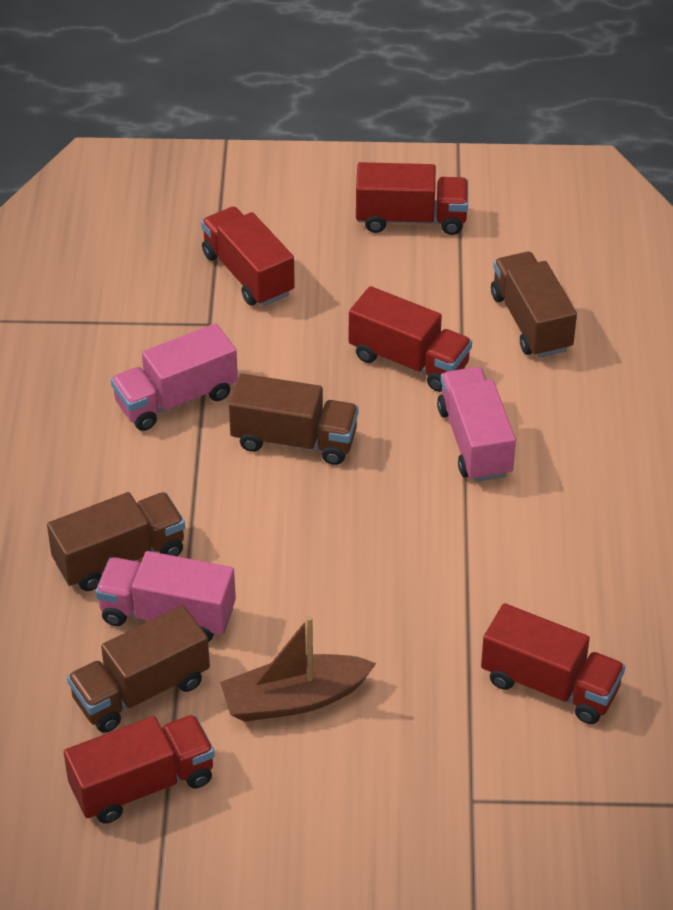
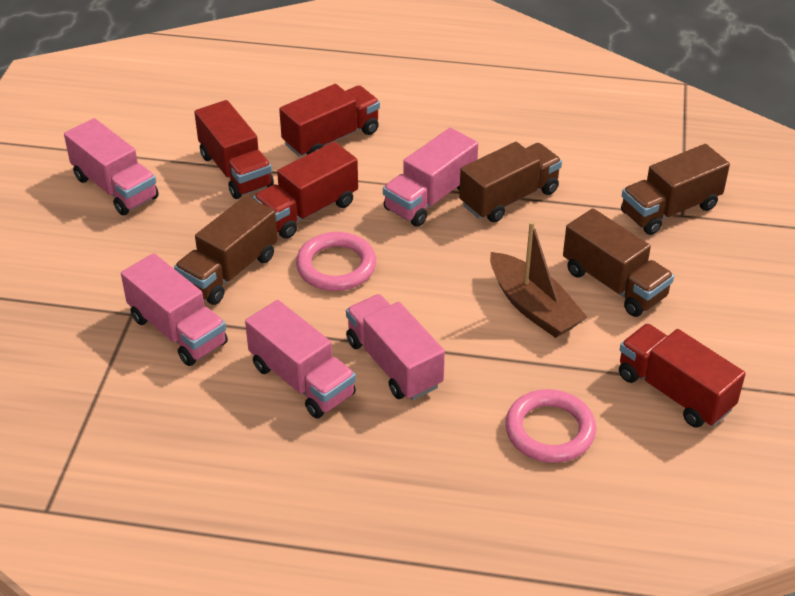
pink ring: none = 0 -> [296,232,376,291] [505,389,596,463] = 2
pink truck: [95,551,236,642] [111,323,238,431] [437,367,516,482] = 3 -> [64,118,159,215] [121,253,228,366] [245,300,356,419] [346,294,445,400] [383,128,478,227] = 5
red truck: [64,715,215,823] [201,206,295,306] [349,286,472,392] [356,162,468,235] [481,603,625,724] = 5 -> [194,100,274,199] [253,142,358,239] [279,84,380,157] [619,324,746,428] = 4

